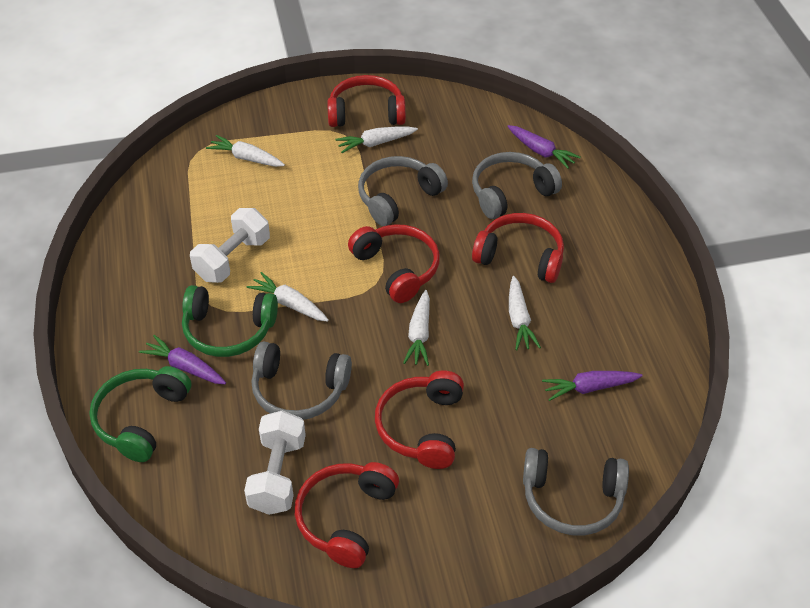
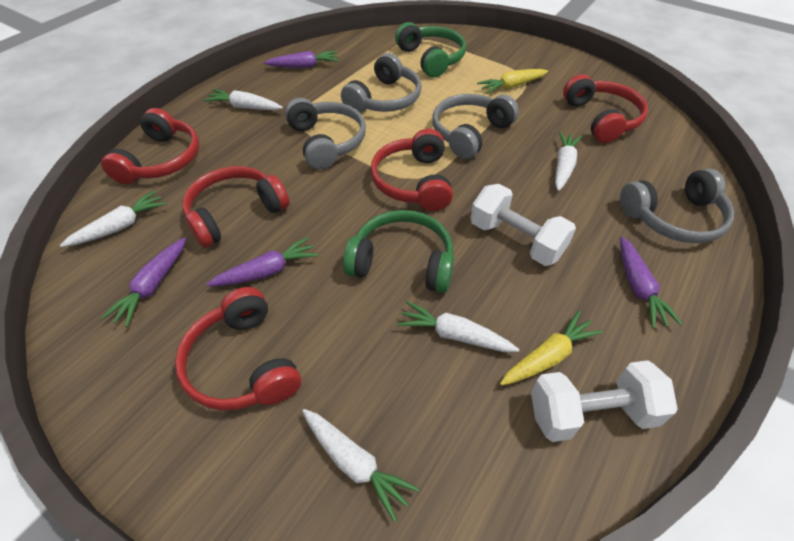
purple carrot: [139,335,226,384] [507,125,580,169] [542,371,643,401] = 3 -> [101,238,186,327] [207,237,318,286] [264,51,339,68] [620,236,683,328] = 4
yellow carrot: none = 0 -> [477,69,548,94] [500,310,603,386] = 2

